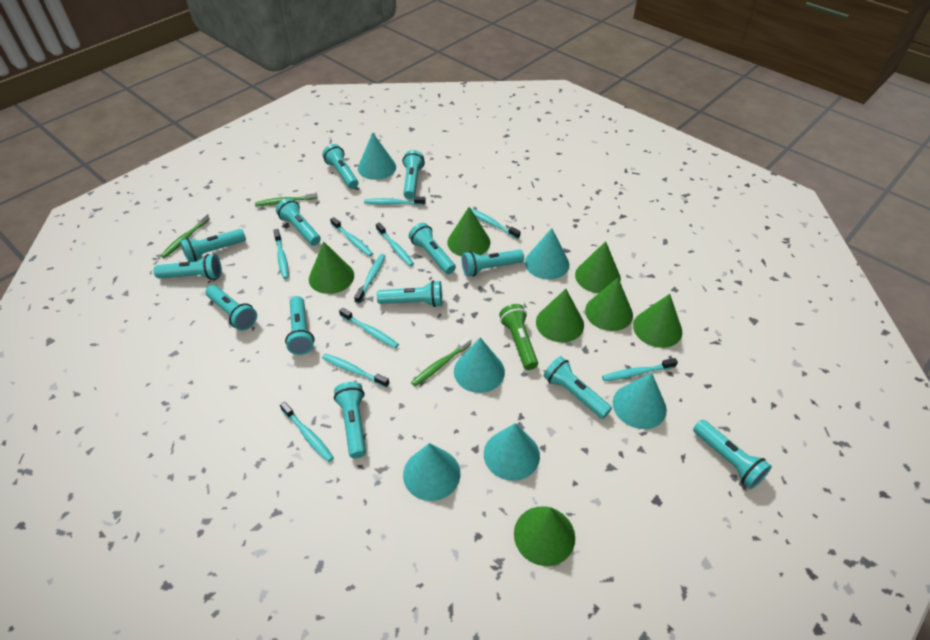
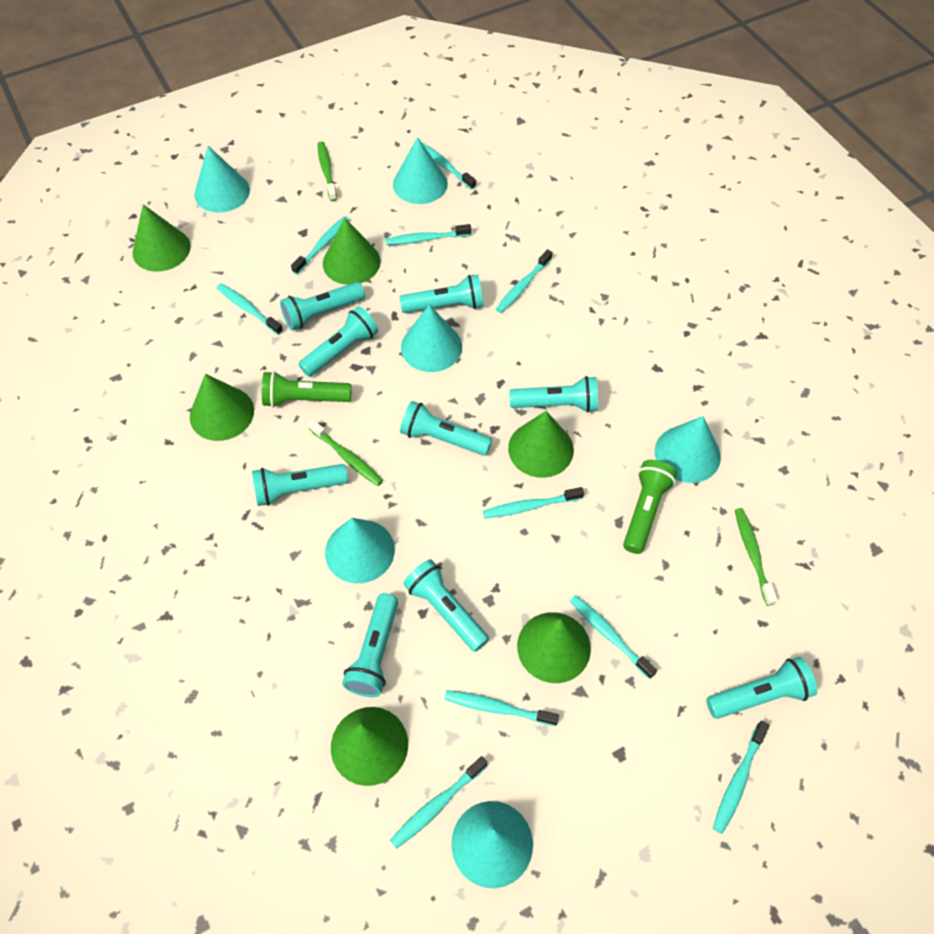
green cone: [309,242,354,294] [447,207,490,257] [514,506,575,566] [536,289,584,342] [575,241,621,293] [585,278,633,331] [633,294,682,348] = 7 -> [132,204,191,271] [190,374,254,441] [323,218,381,285] [331,707,408,786] [508,411,574,478] [517,612,591,683] = 6
green flashlight: [499,304,538,370] = 1 -> [262,371,352,408] [623,460,677,554] = 2
turquoise flashlight: [154,254,222,280] [180,229,246,262] [205,285,257,331] [276,198,321,246] [285,296,315,355] [322,144,358,189] [334,382,366,458] [377,280,443,307] [403,150,425,199] [409,223,456,274] [462,250,524,277] [544,356,612,419] [693,419,772,489] = 13 -> [252,464,348,506] [280,282,365,331] [299,306,378,377] [342,593,398,697] [400,275,484,313] [400,401,492,456] [403,559,489,652] [509,376,598,413] [706,657,817,719] = 9

